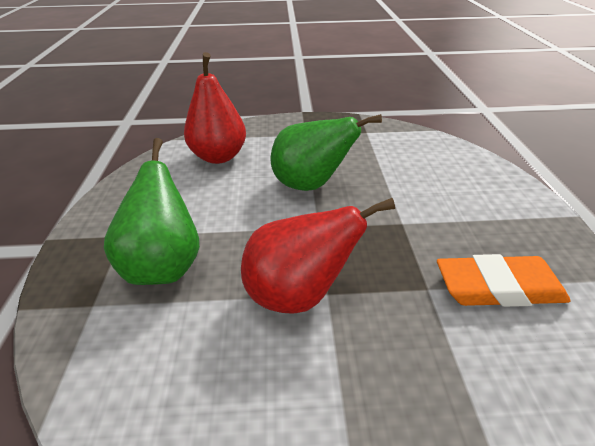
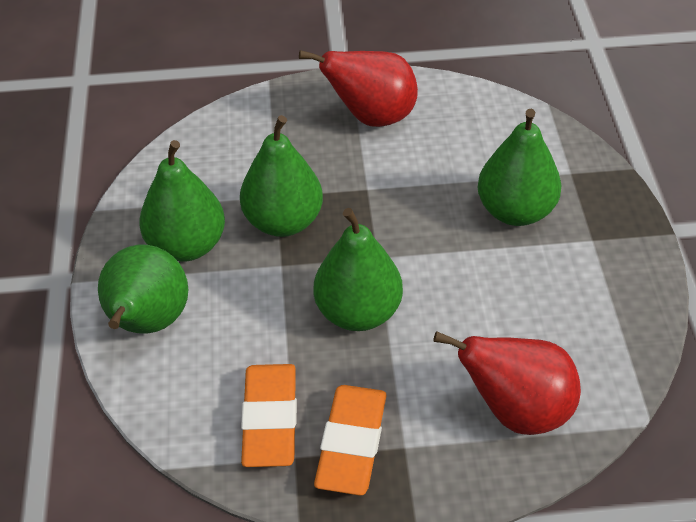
green pear: [104,138,200,285] [271,114,382,191] = 2 -> [98,245,188,334] [139,140,225,262] [240,115,323,237] [314,208,403,331] [478,109,561,226] = 5
orange eraser: [437,254,570,307] = 1 -> [241,364,297,467] [314,385,387,495] = 2

